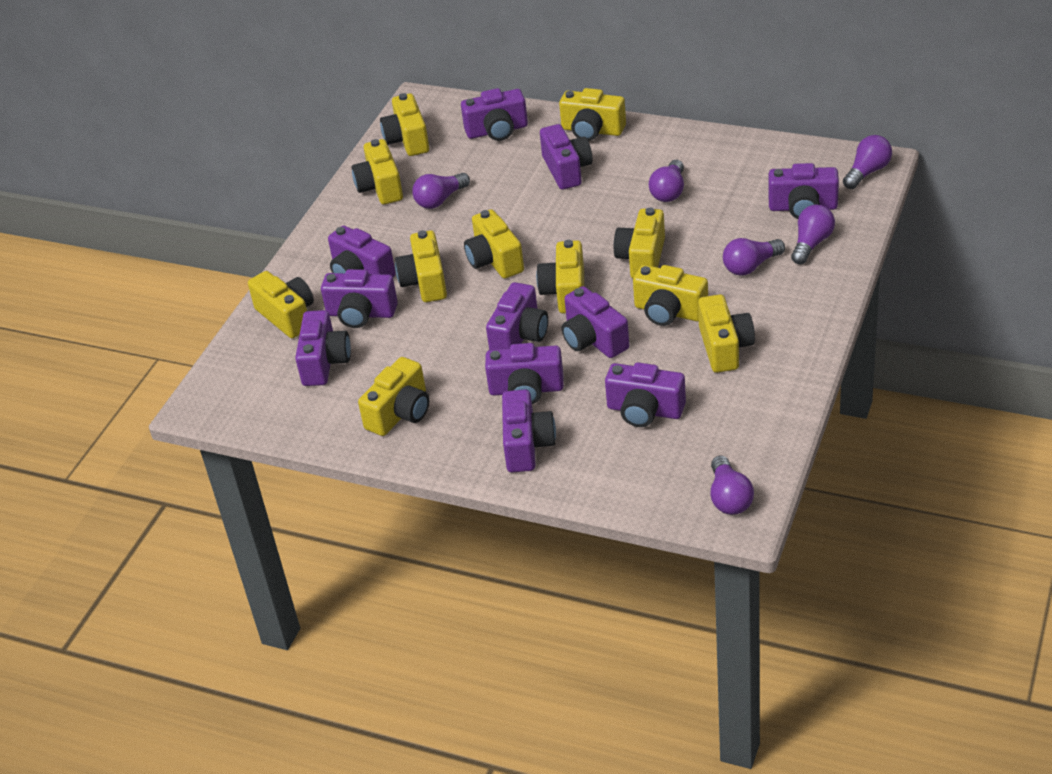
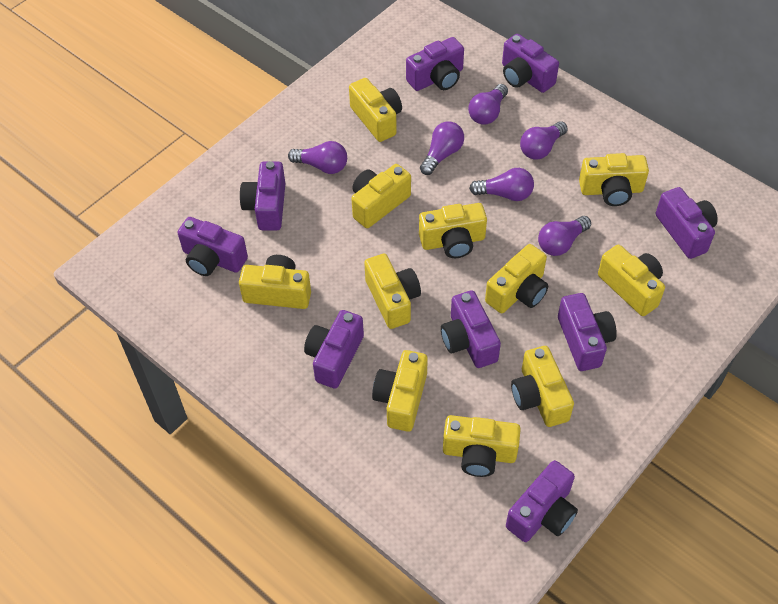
purple camera: [295,310,351,386] [321,269,398,328] [328,226,396,277] [461,88,528,141] [485,343,564,404] [486,282,548,350] [502,390,556,472] [540,124,593,190] [562,286,629,358] [605,362,686,427] [769,163,839,219] = 11 -> [178,217,248,276] [240,161,285,230] [304,310,364,389] [406,37,464,91] [441,290,501,368] [502,34,559,93] [506,460,578,542] [558,293,617,371] [656,187,718,259] = 9

